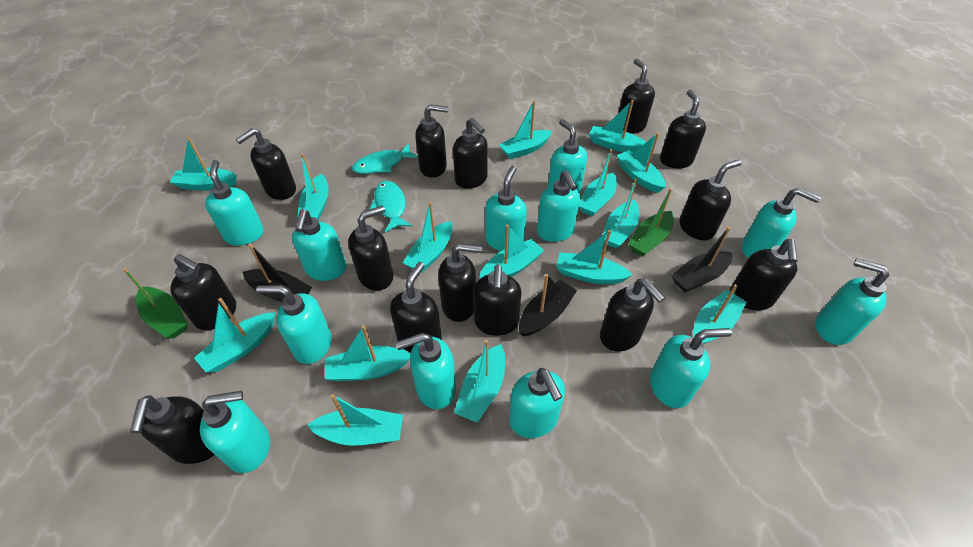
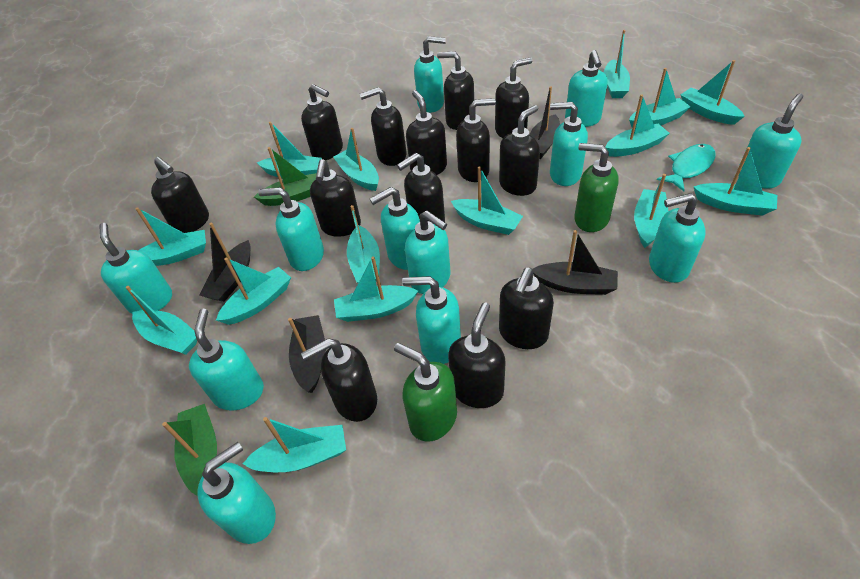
black boat: [243,244,312,302] [519,274,577,337] [671,227,732,292] = 3 -> [199,223,251,302] [288,315,326,393] [529,86,560,159] [533,230,618,295] = 4
black soap dispenser: [130,395,215,464] [170,254,236,330] [236,128,296,200] [348,206,393,291] [390,262,442,352] [415,104,448,178] [438,243,483,322] [453,118,488,189] [473,264,521,336] [600,278,665,352] [618,59,655,134] [660,90,706,168] [679,160,741,240] [730,239,797,311] = 14 -> [151,157,209,233] [301,84,343,160] [301,338,377,422] [310,159,361,237] [360,87,407,166] [397,153,445,222] [406,90,447,175] [437,51,474,130] [448,302,506,408] [456,98,496,182] [495,57,532,138] [499,105,540,196] [499,268,554,349] = 13
green soap dispenser: none = 0 -> [394,343,457,442] [574,143,619,232] = 2
turquoise fish: [352,144,418,174] [370,181,412,232] = 2 -> [657,144,716,191] = 1

